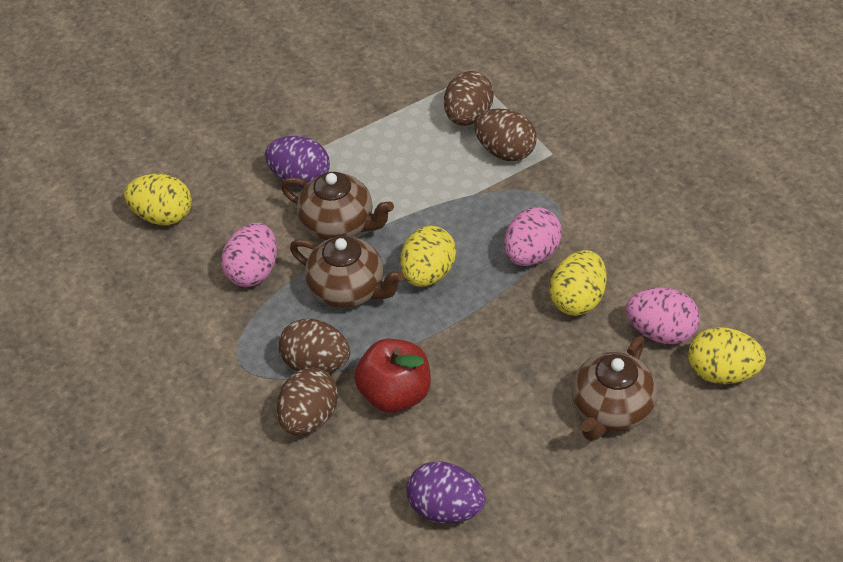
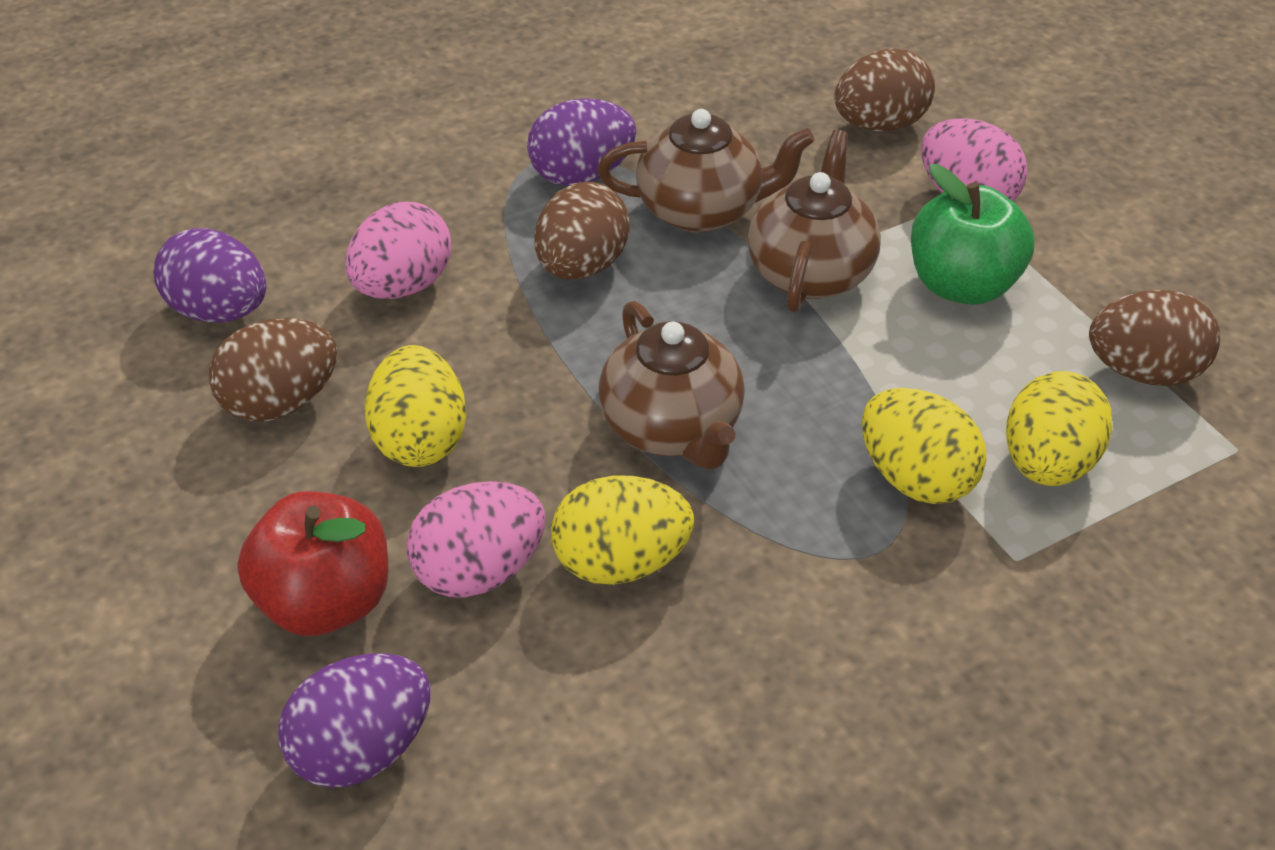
green apple: none = 0 -> [911,164,1035,305] = 1
purple egg: [265,136,330,187] [407,462,485,524] = 2 -> [153,228,266,323] [278,653,430,788] [527,98,636,186] = 3

